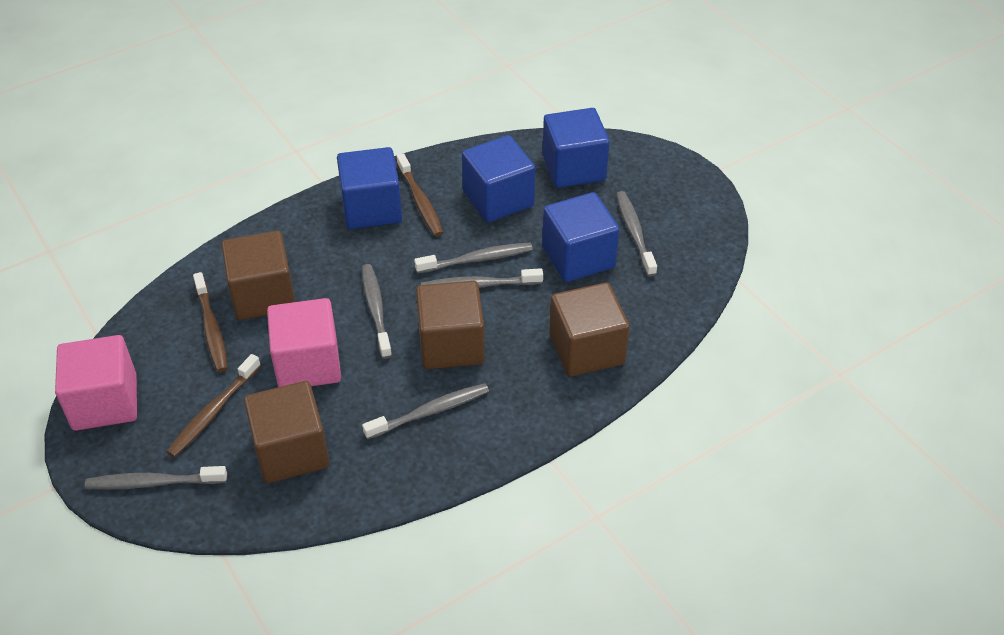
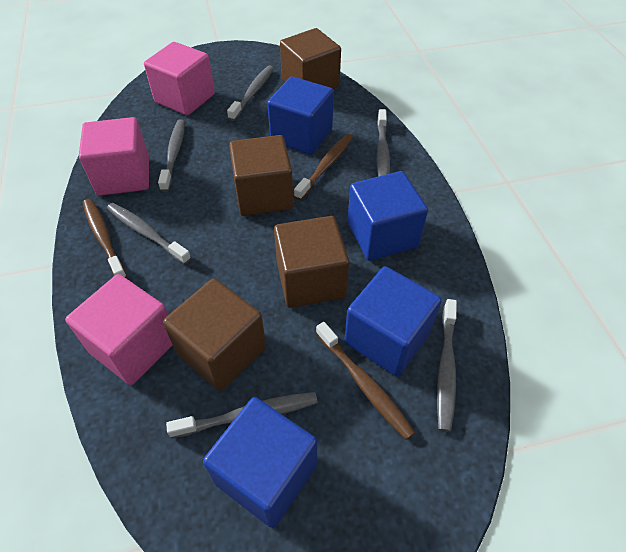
pink cube: [55,335,137,431] [267,298,341,387] = 2 -> [65,274,173,385] [79,117,149,196] [144,42,215,115] = 3

